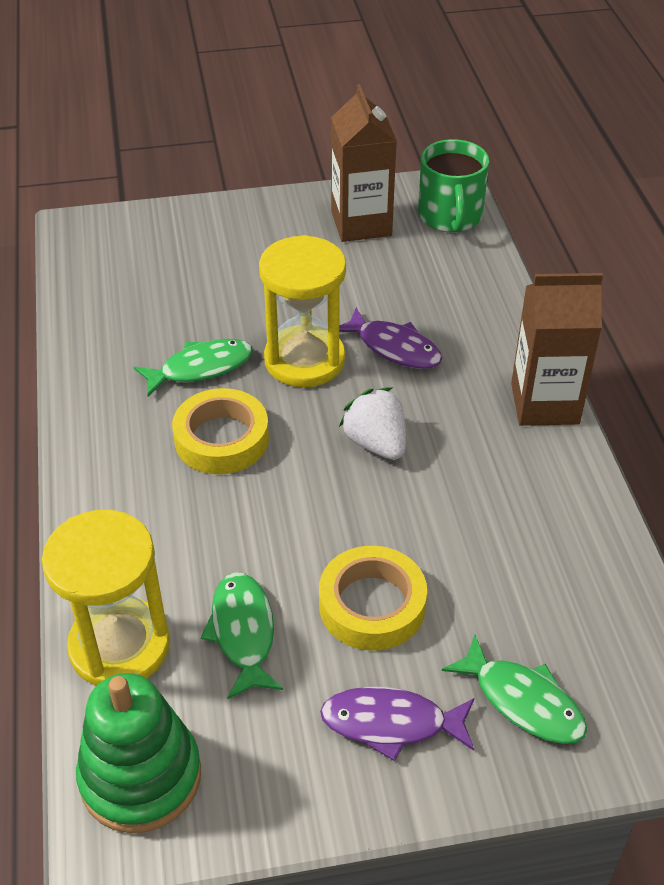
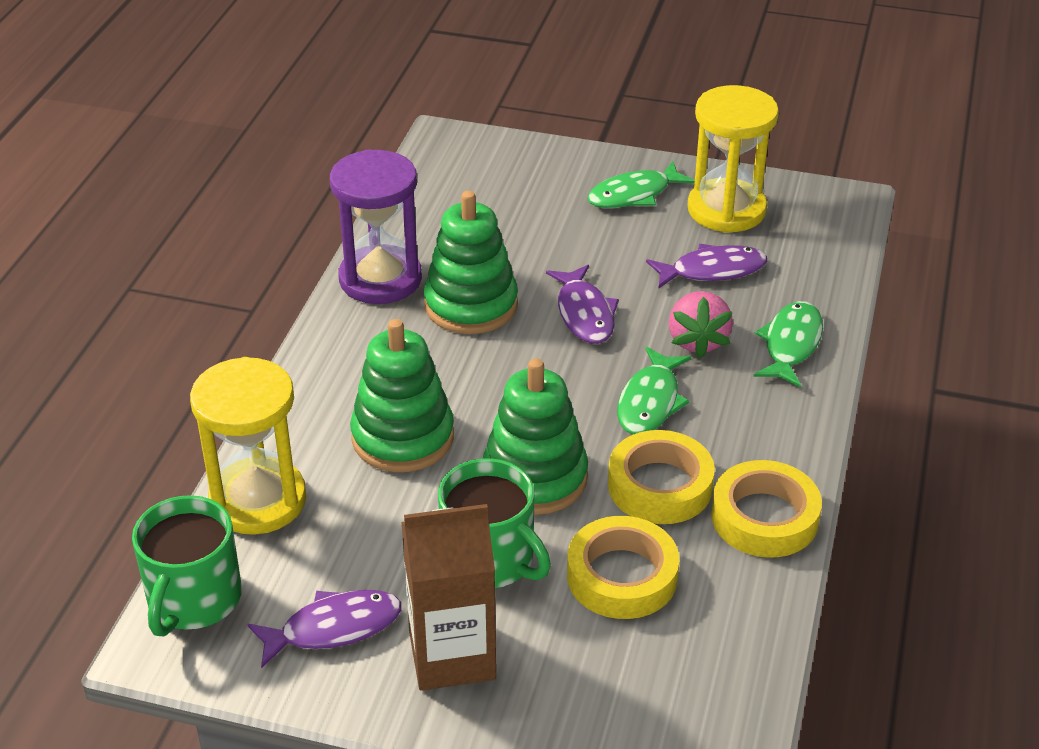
brown carton: [331,84,397,242] [511,273,603,426] = 2 -> [401,504,496,691] = 1
green mug: [418,139,489,232] = 1 -> [132,495,242,637] [438,458,551,588] = 2
green stacking toy: [76,673,201,833] = 1 -> [350,319,454,472] [424,191,518,334] [483,358,588,515] = 3
pink strawberry: none = 0 -> [669,291,733,358] = 1
purple fish: [320,687,474,761] [339,307,442,369] = 2 -> [248,590,402,668] [546,265,619,344] [646,244,767,289] = 3
purple hourglass: none = 0 -> [330,149,422,304] = 1
white strawberry: [339,387,406,460] = 1 -> none = 0
yellow tape: [172,388,269,474] [319,546,427,651] = 2 -> [567,516,679,619] [608,430,715,524] [711,460,822,558] = 3

